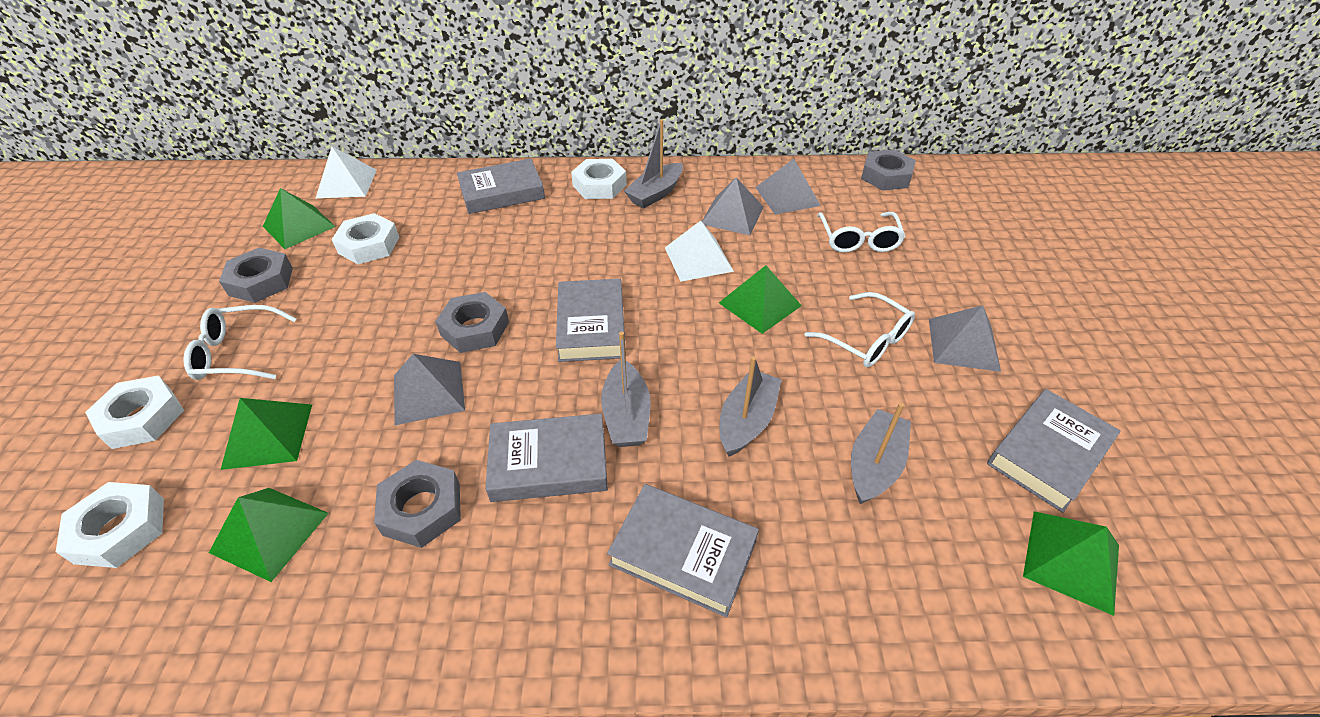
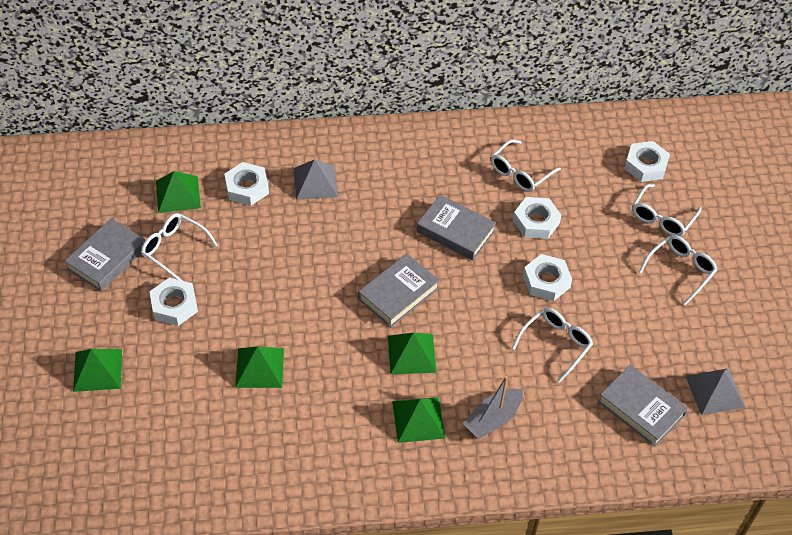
grey boat: [601,332,651,447] [624,119,683,208] [720,356,782,457] [851,403,911,504] = 4 -> [463,376,523,439] = 1
grey book: [457,158,545,214] [485,414,608,502] [556,279,626,362] [607,484,759,617] [987,389,1121,513] = 5 -> [65,218,145,291] [358,254,440,327] [417,195,496,260] [598,365,688,447] = 4
grey nut: [219,248,293,303] [374,460,461,548] [435,292,509,353] [861,149,916,191] = 4 -> none = 0
grey pyramid: [394,354,465,425] [702,177,764,235] [755,159,821,215] [929,305,1001,372] = 4 -> [294,159,338,200] [686,368,745,415] = 2
white glasses: [183,305,297,380] [804,292,915,367] [817,212,905,252] = 3 -> [141,213,218,281] [491,139,561,192] [512,308,593,383] [633,184,701,236] [639,235,717,305] = 5
white nut: [56,482,164,568] [85,375,184,449] [332,213,399,264] [571,159,627,199] = 4 -> [149,278,198,326] [224,162,269,206] [513,197,561,239] [523,254,572,301] [624,141,670,182] = 5
white pyramid: [316,146,376,198] [665,221,734,282] = 2 -> none = 0

